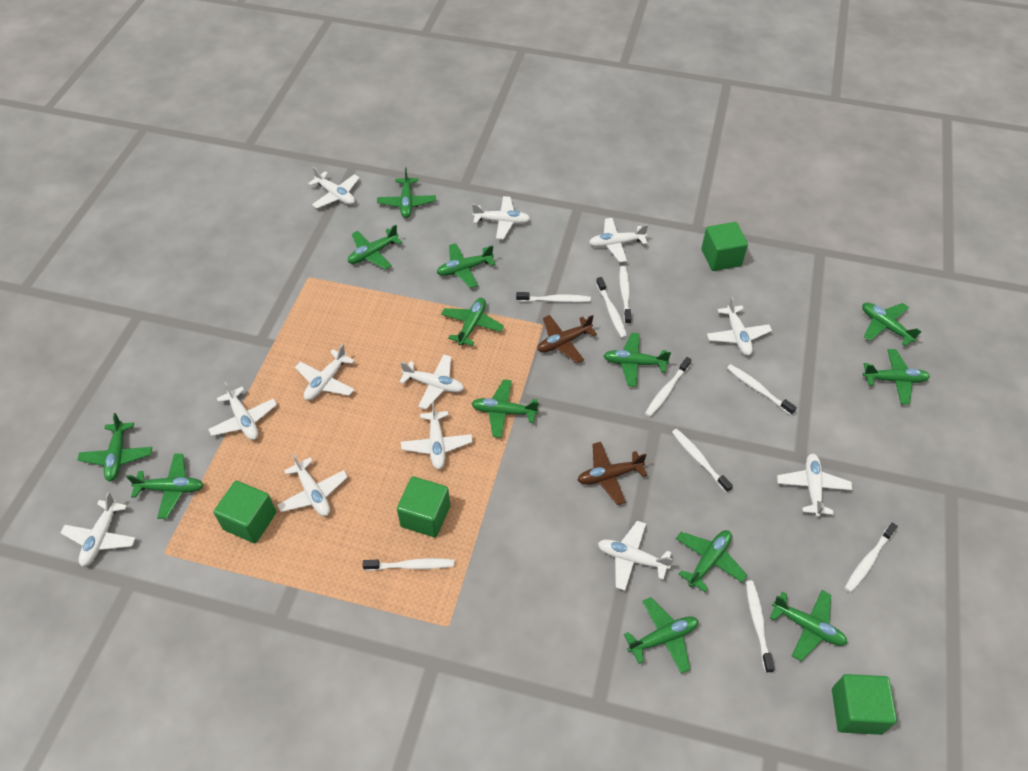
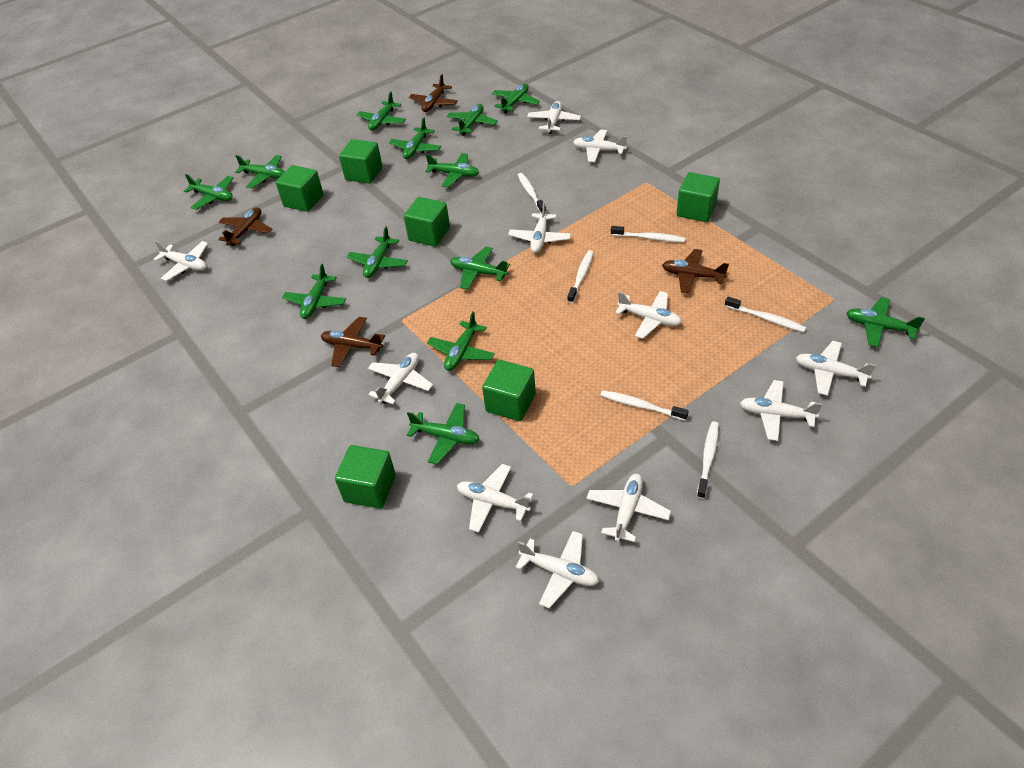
brown plane: [537,315,597,363] [578,442,647,505] = 2 -> [218,207,272,246] [321,317,385,367] [409,74,458,112] [662,249,729,294] = 4
green cube: [214,481,276,543] [397,476,450,538] [701,222,748,271] [832,674,897,735] = 4 -> [276,165,324,212] [335,445,396,509] [339,139,383,184] [404,197,450,247] [482,360,536,421] [677,172,720,222] = 6
white plane: [61,492,136,567] [208,382,277,440] [277,454,348,516] [295,344,355,400] [308,167,359,208] [400,354,464,409] [401,402,473,469] [472,196,530,239] [589,218,648,262] [598,521,673,591] [707,297,772,355] [777,454,852,517] = 12 -> [154,241,208,281] [368,353,433,405] [457,464,533,533] [508,202,571,253] [515,531,599,608] [527,101,581,134] [573,129,627,162] [586,474,671,542] [615,291,682,339] [740,380,822,441] [796,341,876,396] = 11
white toothbrush: [363,558,455,571] [516,292,591,303] [596,277,627,338] [619,266,631,325] [645,357,691,417] [672,429,733,493] [727,364,797,415] [746,581,775,673] [845,522,898,593] = 9 -> [518,173,546,214] [567,250,594,303] [600,390,689,421] [611,226,685,243] [697,421,719,499] [725,297,806,332] = 6

